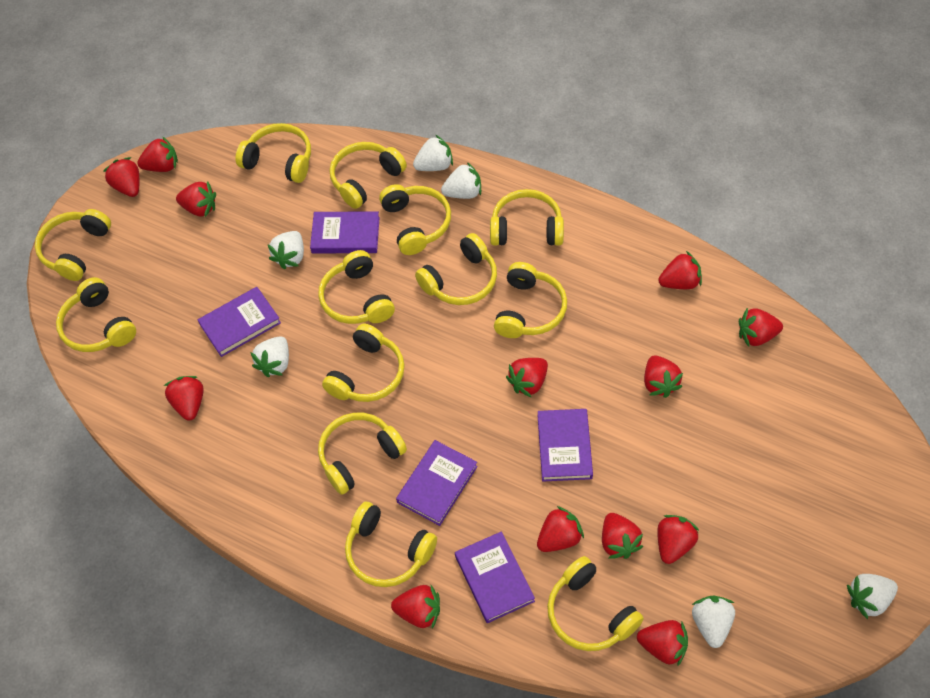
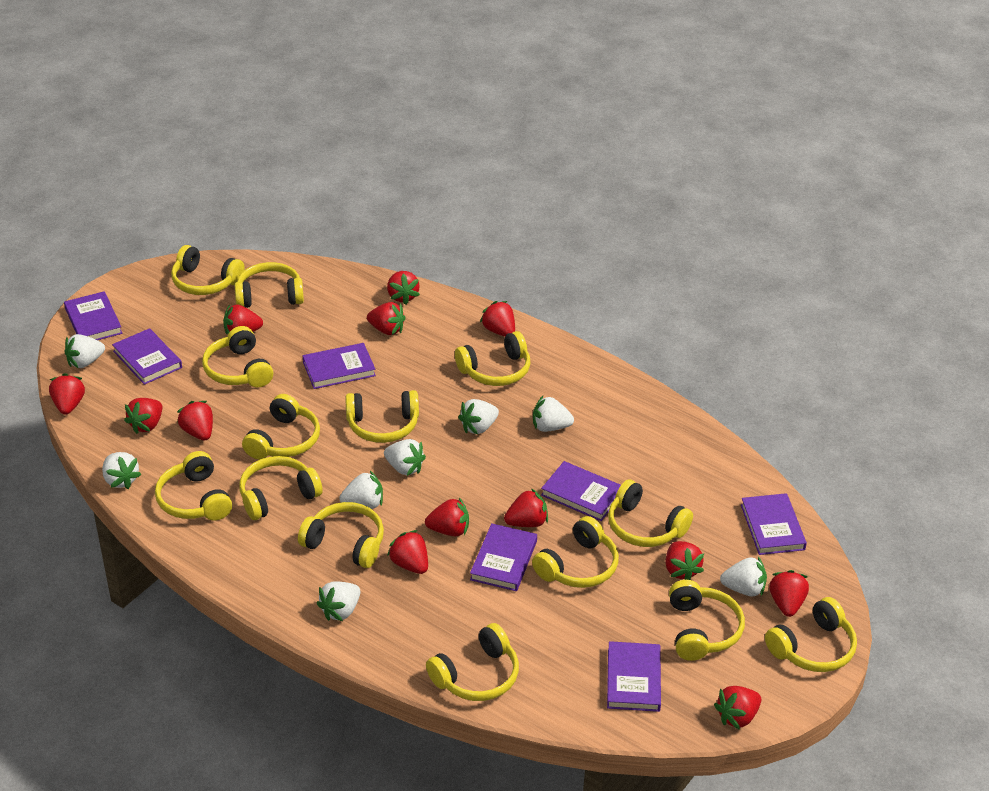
purple book: [198,287,281,357] [310,211,380,253] [396,440,478,526] [455,531,535,623] [538,409,593,482] = 5 -> [64,291,122,340] [112,328,182,385] [303,343,376,389] [470,523,537,591] [541,461,621,521] [607,641,661,712] [741,493,807,555] = 7
white strawberry: [250,336,289,377] [267,231,304,270] [413,135,453,171] [441,162,481,199] [692,596,735,648] [847,574,898,619] = 6 -> [64,334,105,368] [102,452,142,489] [316,581,360,621] [340,471,383,509] [384,439,426,476] [458,399,499,434] [533,396,574,432] [720,557,767,596] = 8
yellow headphones: [35,209,111,281] [56,277,136,352] [236,123,311,183] [318,250,395,324] [318,413,407,495] [322,324,405,402] [330,142,407,209] [345,502,437,587] [379,184,451,255] [415,233,497,305] [490,189,564,246] [494,262,567,338] [547,556,644,651] = 13 -> [155,451,232,521] [171,245,245,295] [202,326,273,388] [235,262,304,308] [239,456,323,520] [242,394,320,459] [298,502,384,568] [345,390,419,443] [426,623,519,701] [455,331,531,386] [532,516,619,588] [608,480,693,547] [669,580,745,661] [765,597,857,672] = 14

